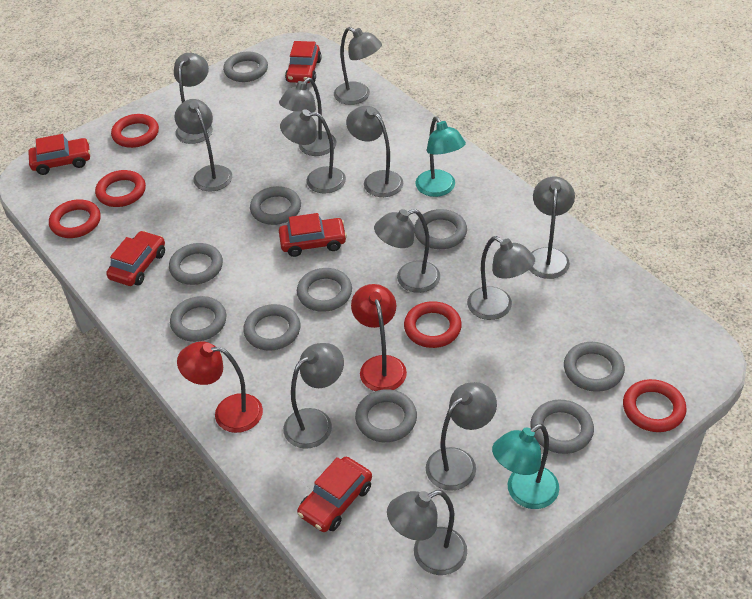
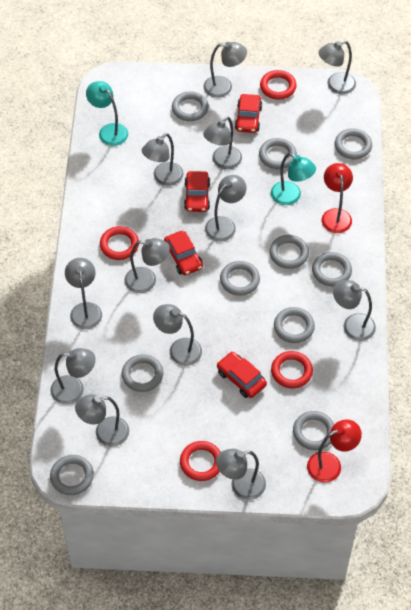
red car: [29,134,91,175] [106,231,165,286] [279,213,347,257] [285,41,322,83] [297,457,372,532] = 5 -> [164,231,203,275] [184,171,210,212] [217,352,267,398] [235,94,262,133] = 4
red ring: [49,199,101,238] [95,170,146,207] [111,114,159,148] [404,301,462,348] [623,379,687,432] = 5 -> [100,226,139,260] [180,441,221,481] [260,70,297,100] [271,351,313,388] = 4

